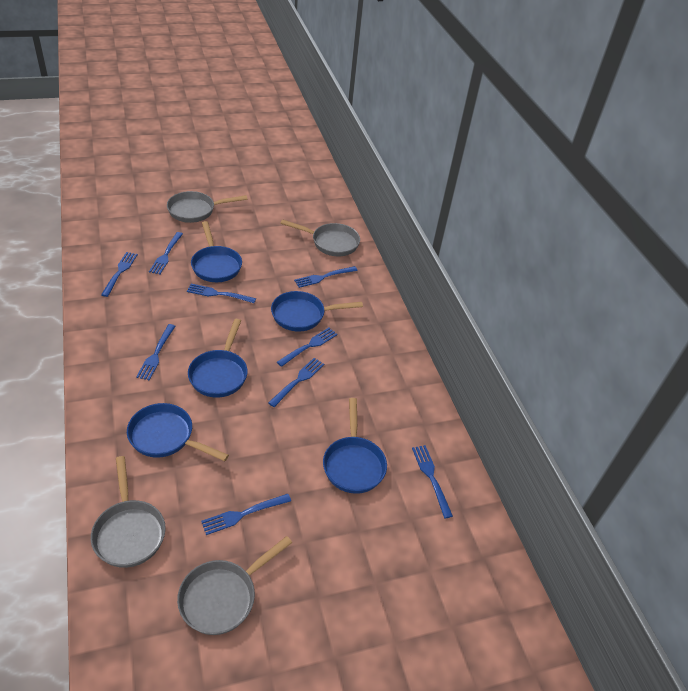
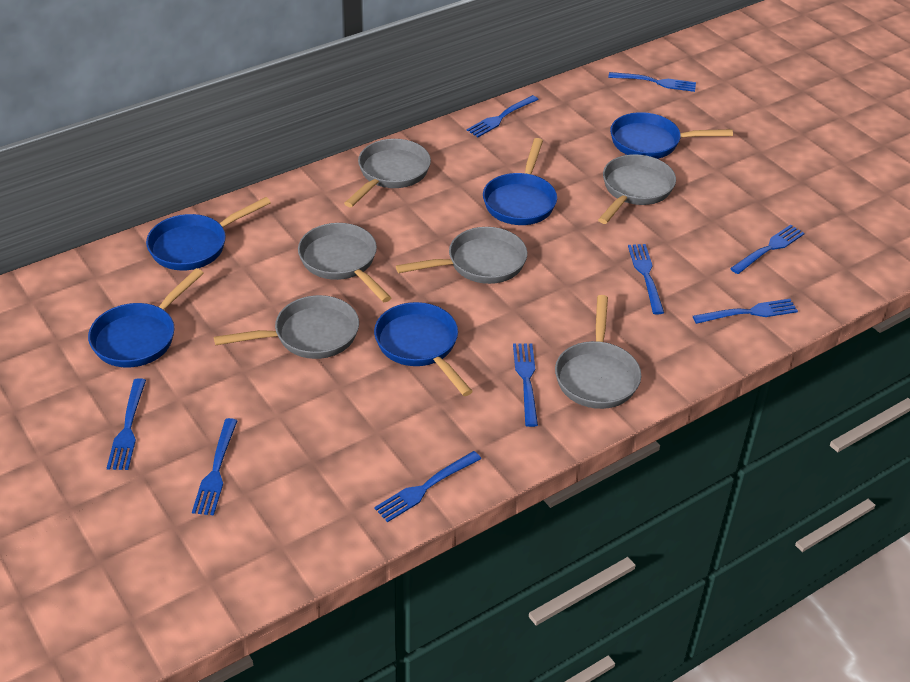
grey pan: [91,456,166,568] [167,191,248,223] [177,536,292,635] [281,219,360,256] = 4 -> [214,295,359,359] [298,223,392,302] [344,139,431,207] [396,227,527,284] [555,295,641,409] [598,154,676,224] = 6

